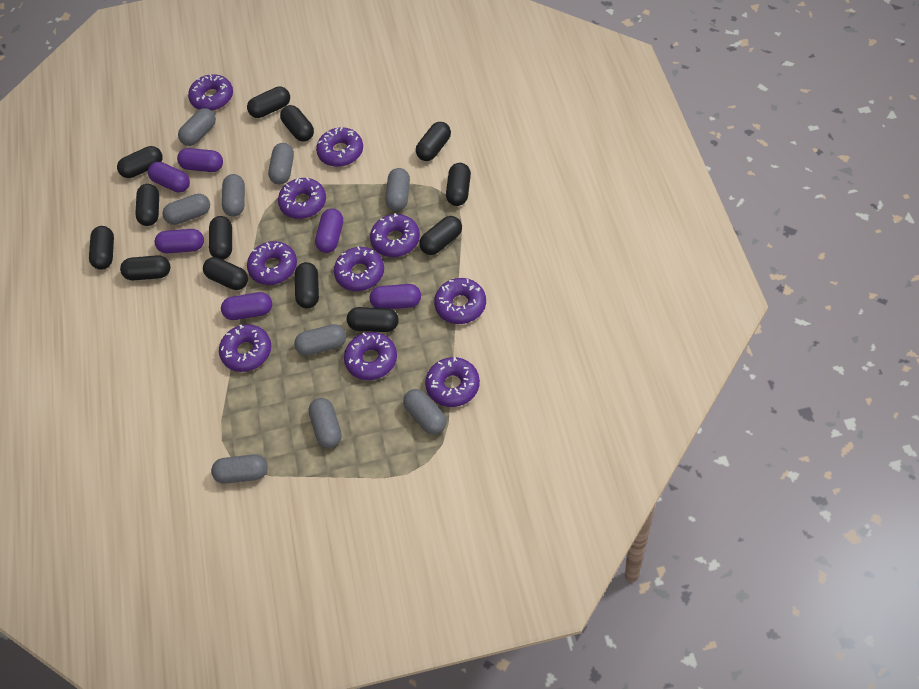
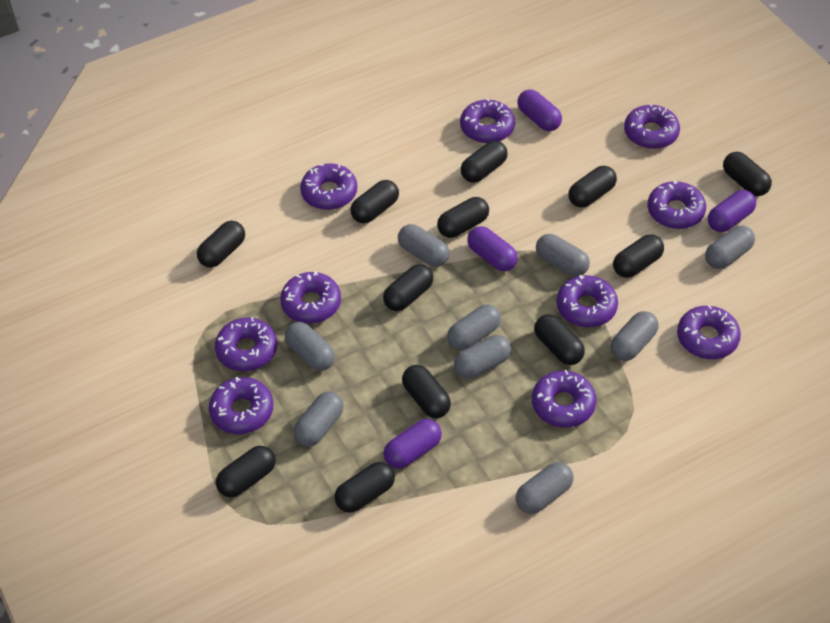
black capsule: [89,226,114,270] [117,146,163,178] [120,255,171,281] [135,184,159,226] [203,257,248,290] [209,216,232,260] [247,86,290,118] [280,105,314,142] [295,262,319,309] [347,307,399,332] [416,122,451,161] [419,216,462,255] [446,163,471,206] = 13 -> [197,221,245,268] [216,446,276,497] [334,462,395,513] [350,180,399,223] [383,264,433,311] [402,365,451,418] [437,197,489,238] [461,141,508,183] [534,314,585,365] [569,166,617,208] [613,235,664,278] [723,152,772,196] = 12
purple capsule: [148,162,190,192] [155,229,204,253] [177,148,223,172] [221,292,272,320] [315,209,343,253] [370,284,421,309] = 6 -> [384,419,442,469] [467,226,518,271] [517,90,562,131] [708,190,756,232] = 4

